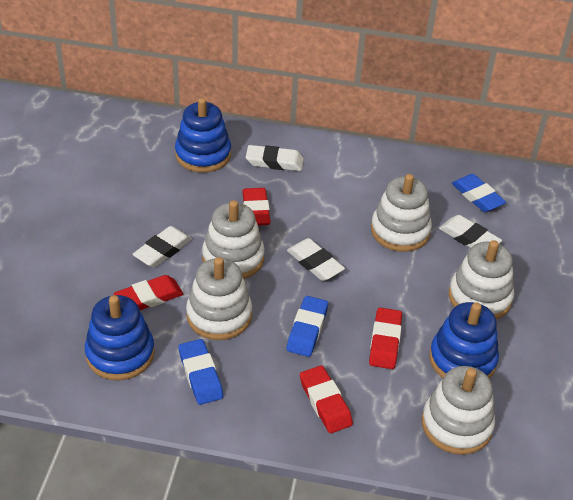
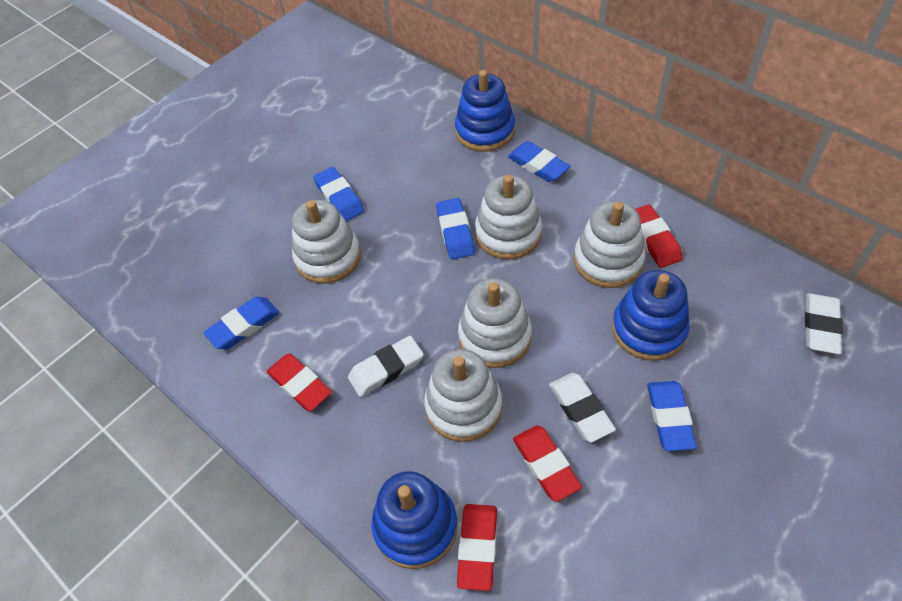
blue eraser: [179,339,223,405] [287,296,328,357] [452,174,506,212] = 3 -> [203,297,279,349] [313,167,364,221] [436,198,475,259] [508,141,570,182] [647,381,697,451] = 5
white eraser: [133,226,192,268] [246,145,304,171] [287,238,345,281] [439,215,502,248] = 4 -> [348,336,424,397] [549,373,616,442] [805,293,843,354] = 3

